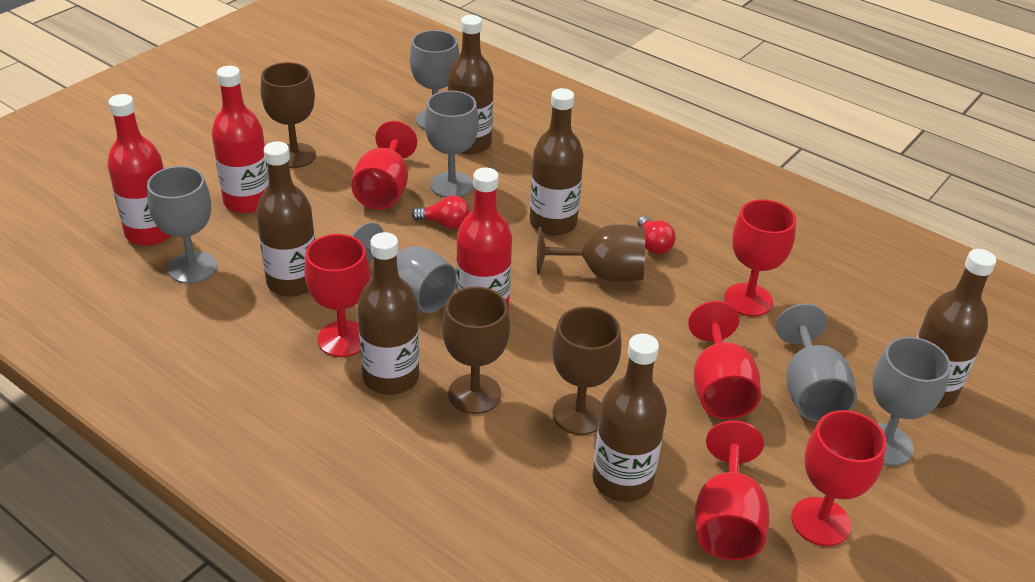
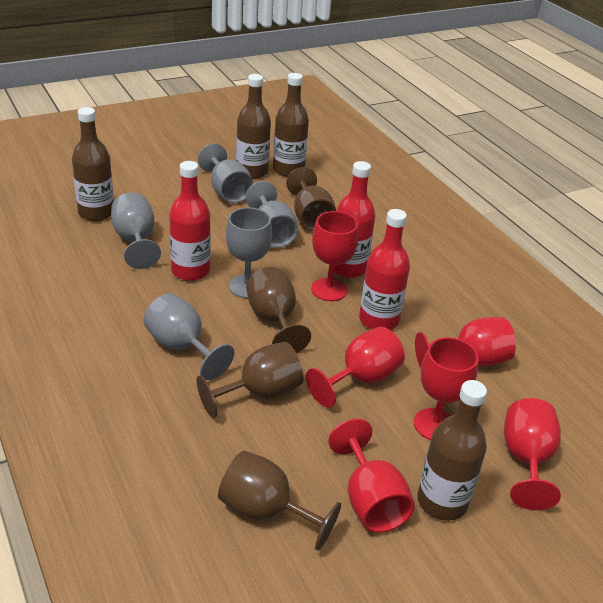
brown bottle: [256,141,315,297] [357,232,419,395] [448,15,494,154] [530,88,584,236] [592,334,667,502] [917,249,996,408] = 6 -> [72,107,114,221] [236,74,271,179] [273,73,309,177] [417,380,487,521] = 4
grey goblet: [147,166,217,284] [352,222,456,313] [410,30,460,129] [424,90,479,197] [775,304,857,422] [872,337,951,466] = 6 -> [111,192,161,269] [143,293,234,380] [198,143,253,203] [226,207,272,298] [245,181,298,248] = 5
red light bulb: [412,196,470,229] [638,216,676,254] = 2 -> none = 0

